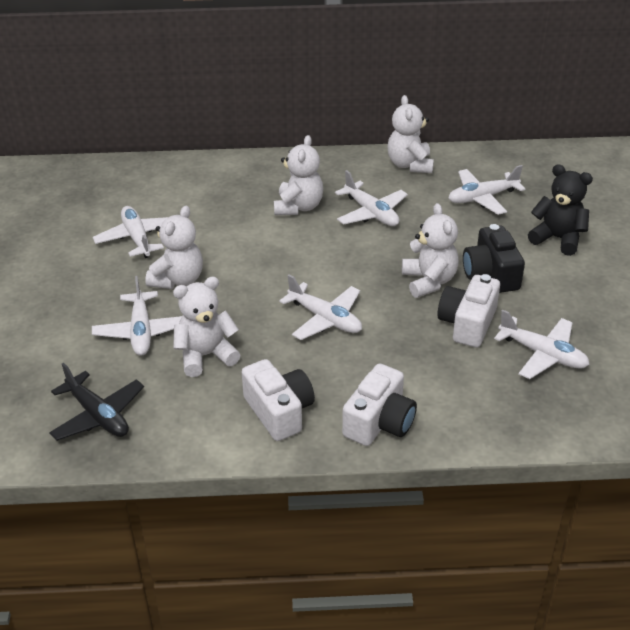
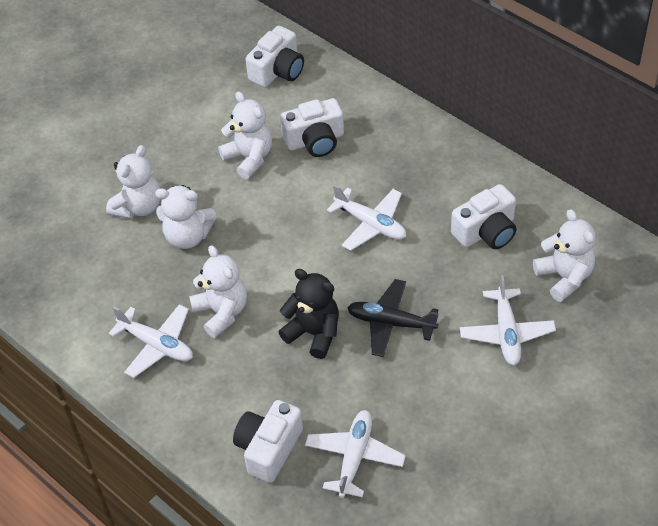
black camera: [463,224,525,293] = 1 -> none = 0
white camera: [242,359,315,441] [342,363,417,446] [437,274,500,347] = 3 -> [233,400,303,483] [246,26,304,87] [280,98,344,157] [451,184,516,249] = 4
white plane: [92,276,182,356] [93,206,168,258] [279,274,362,340] [335,170,408,226] [449,165,526,215] [494,310,590,379] = 6 -> [108,304,193,378] [305,410,406,498] [327,184,406,251] [460,275,556,365] = 4

